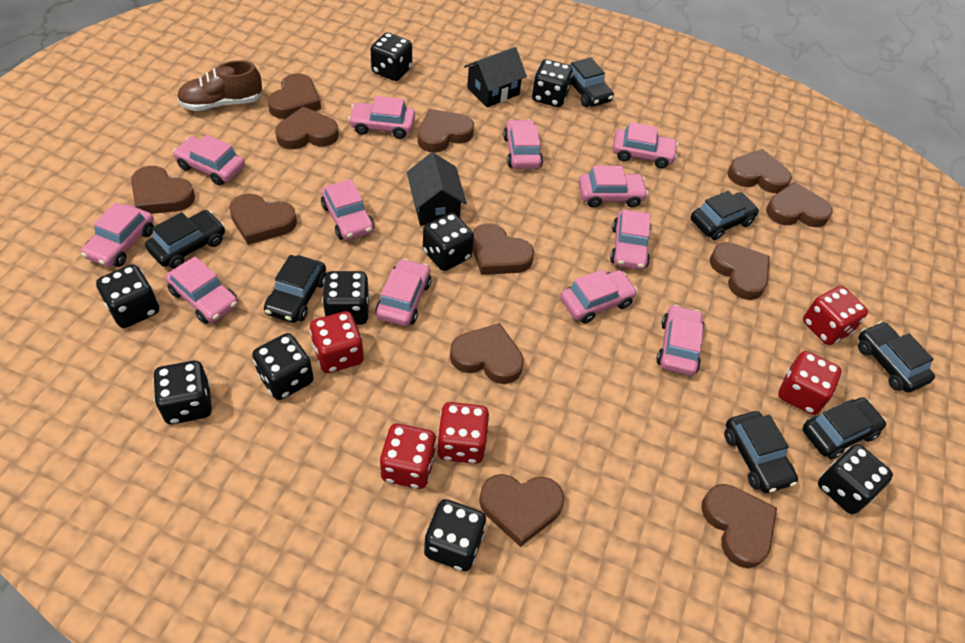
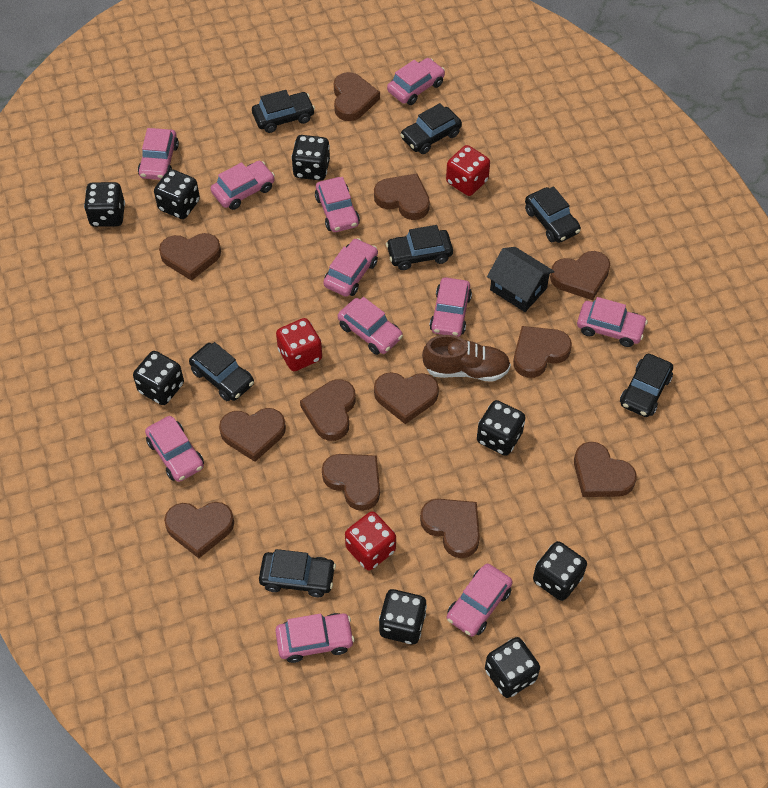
black dice: [96,264,159,328] [153,361,212,424] [252,333,314,400] [322,271,370,325] [371,33,412,81] [423,213,474,271] [424,499,486,571] [532,59,573,107] [818,444,893,514] = 9 -> [84,182,125,227] [133,351,184,405] [154,169,200,219] [291,135,330,180] [379,589,427,644] [477,400,526,456] [485,637,540,698] [533,541,587,601] = 8
black house: [407,152,467,226] [464,47,527,107] = 2 -> [487,247,555,312] = 1
pink car: [81,202,154,267] [165,257,238,324] [173,135,245,185] [321,179,374,240] [348,96,415,139] [375,258,431,326] [503,119,543,169] [560,269,638,324] [578,166,648,208] [610,210,651,270] [613,122,678,168] [657,305,704,376] = 12 -> [138,128,179,180] [145,416,204,482] [211,161,275,210] [275,613,354,663] [315,177,360,232] [323,238,378,297] [338,297,403,355] [387,58,445,105] [429,277,472,337] [447,564,513,637] [577,297,648,347] = 11
red dice: [310,311,363,373] [380,423,436,489] [437,402,490,464] [778,351,841,415] [803,286,868,345] = 5 -> [276,318,322,371] [345,511,396,570] [446,145,490,196] = 3

